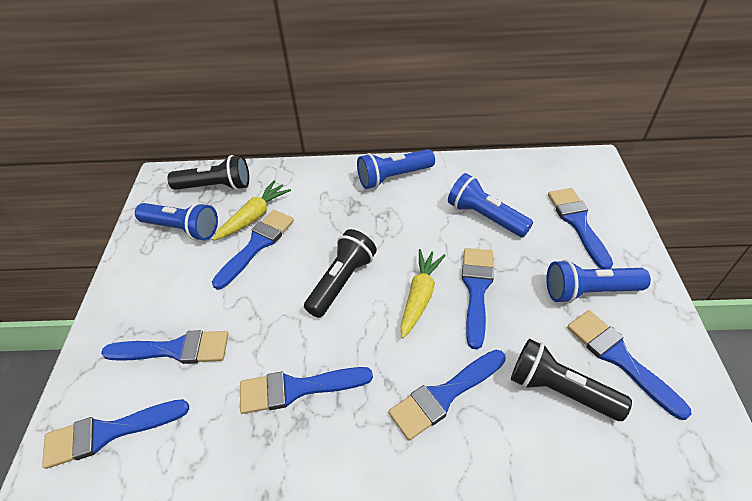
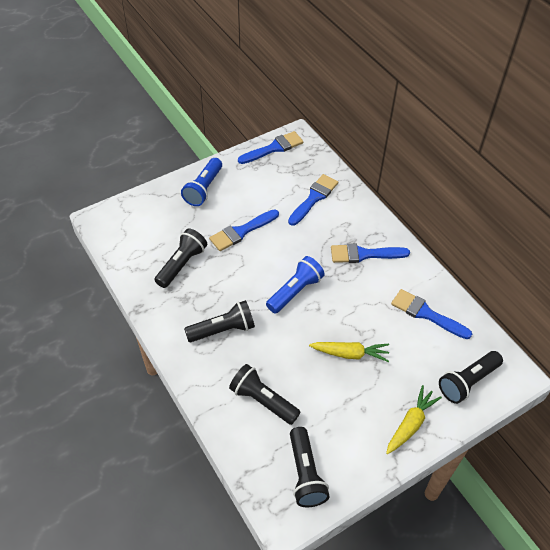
black flashlight: [167,155,249,190] [304,229,377,318] [511,339,632,421] = 3 -> [155,228,207,288] [184,300,255,342] [229,364,300,425] [290,427,330,507] [439,351,503,404] = 5
blue brush: [42,399,189,469] [101,330,228,364] [212,210,294,290] [240,367,373,414] [389,350,506,441] [462,248,494,349] [548,188,613,269] [567,310,692,420] = 8 -> [209,209,279,251] [238,131,303,164] [288,174,338,226] [331,244,410,263] [391,289,472,339] = 5
blue flashlight: [135,202,218,241] [357,149,435,189] [448,173,533,237] [546,259,651,304] = 4 -> [181,158,222,206] [266,256,324,314] = 2

